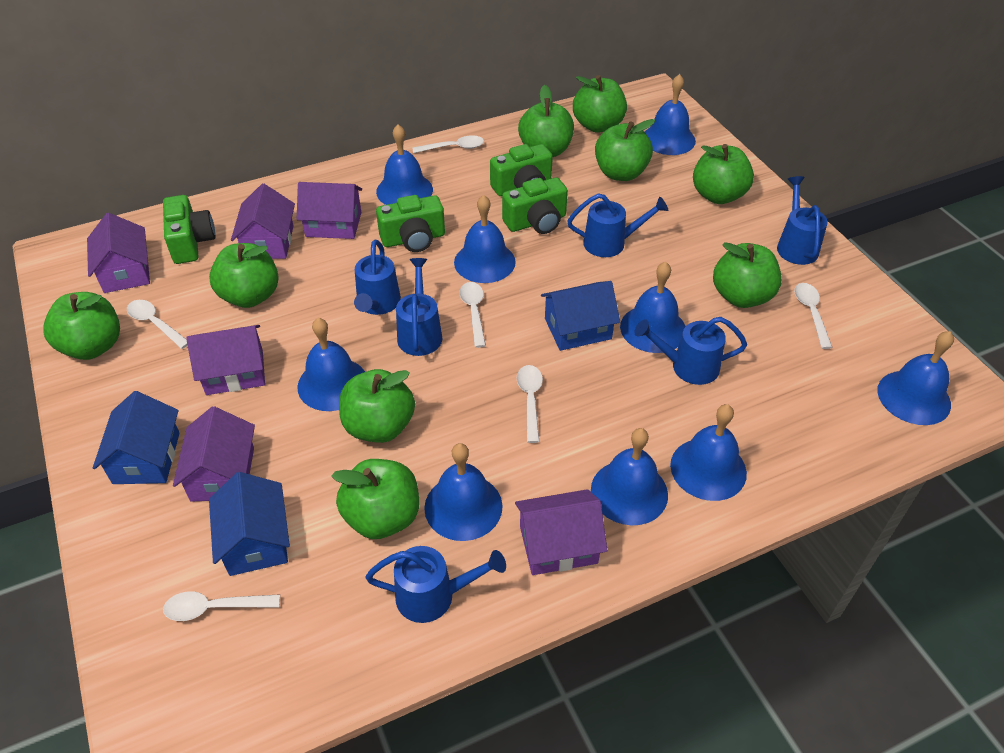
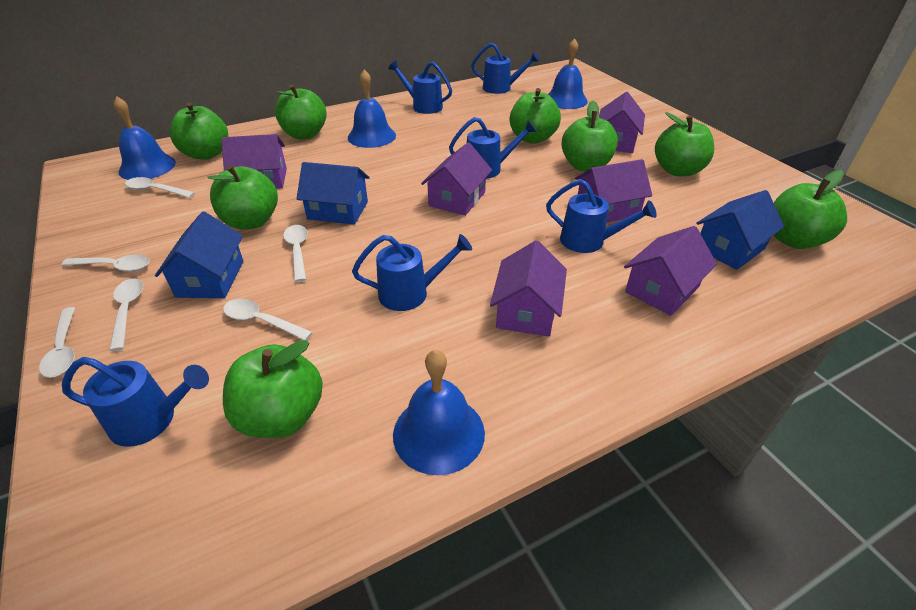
blue bell: [297,318,365,411] [376,125,433,205] [424,443,502,541] [454,195,516,283] [591,428,668,525] [620,262,686,353] [645,74,696,155] [670,404,747,501] [877,331,954,425] = 9 -> [114,96,176,180] [348,70,396,148] [393,350,485,475] [548,38,588,109] = 4
green apple: [43,292,120,360] [209,243,279,308] [332,459,419,539] [339,369,415,443] [518,85,574,157] [573,75,627,133] [595,119,655,181] [693,144,754,204] [713,242,782,308] = 9 -> [170,102,228,160] [208,165,278,230] [223,340,323,438] [275,84,327,139] [510,88,561,144] [561,101,618,172] [655,112,714,176] [774,170,847,249] = 8
green camera: [163,195,215,264] [376,195,445,252] [490,144,553,196] [502,177,568,234] = 4 -> none = 0

